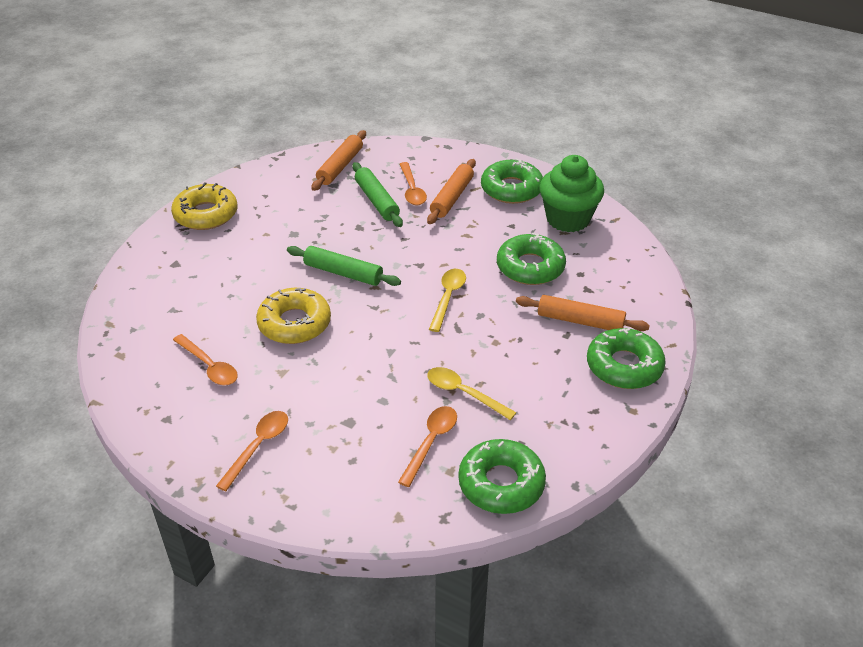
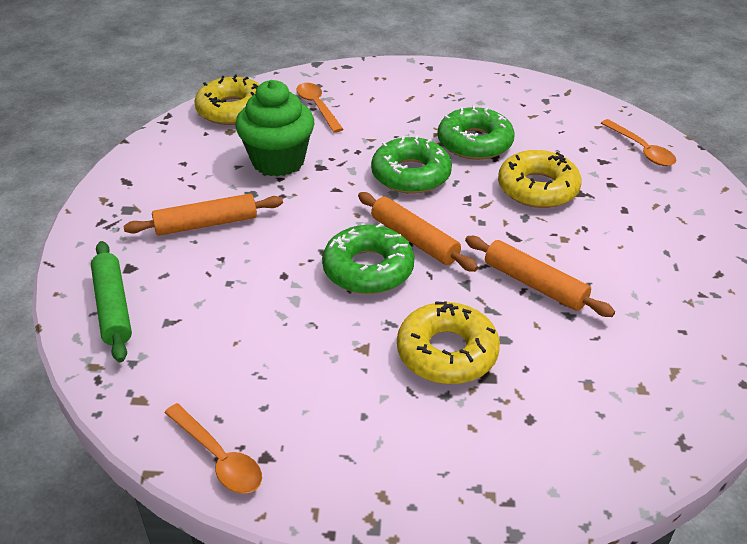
green donut: [458,439,546,514] [481,159,543,204] [497,233,566,285] [587,328,666,389] = 4 -> [322,223,414,294] [371,135,452,194] [437,105,515,160] = 3
green rolling pin: [287,246,401,286] [352,162,403,227] = 2 -> [91,241,132,362] = 1
orange spoon: [173,334,238,386] [216,411,288,491] [398,406,457,487] [400,162,427,205] = 4 -> [164,403,262,494] [296,83,343,133] [601,119,676,166] = 3
yellow donut: [171,182,237,230] [256,288,331,344] = 2 -> [194,75,260,125] [397,301,500,384] [498,150,581,208] = 3
yellow spoon: [427,367,517,420] [429,269,466,332] = 2 -> none = 0

